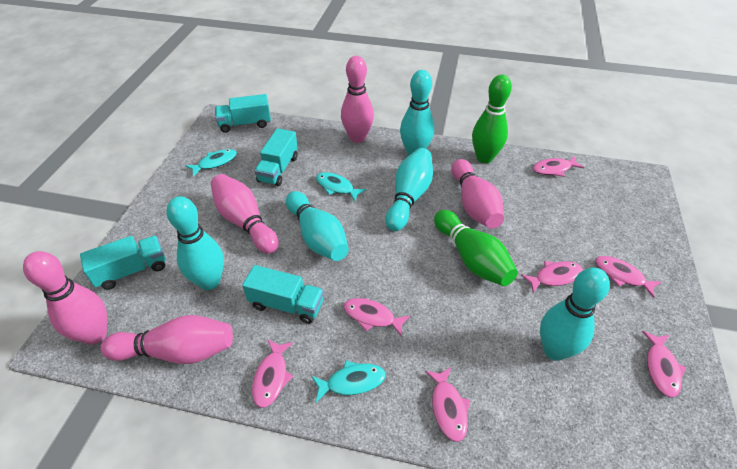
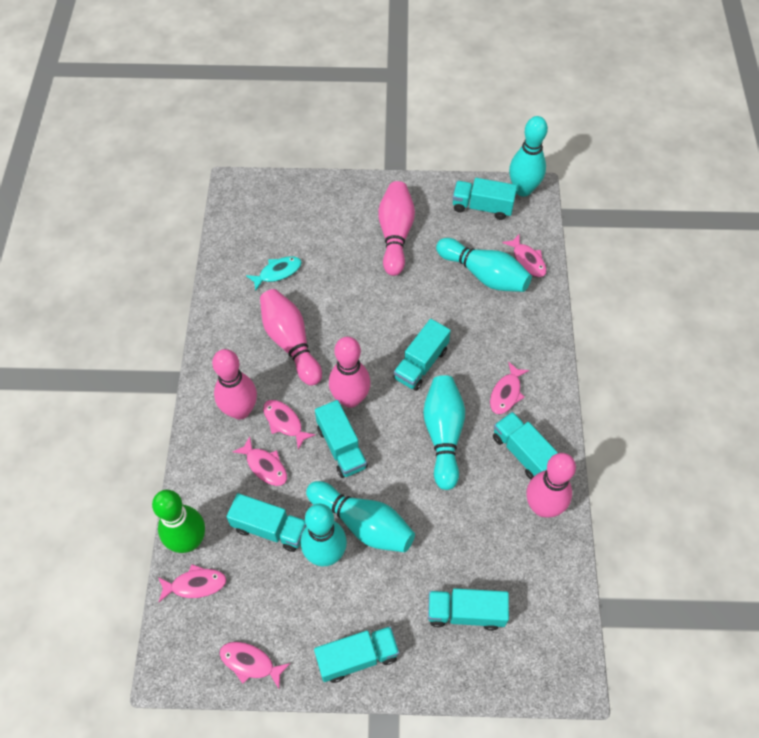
green bowling pin: [434,210,518,286] [472,75,512,163] = 2 -> [152,490,205,553] = 1
pink fish: [252,339,293,408] [344,298,410,337] [425,367,470,442] [521,261,583,293] [533,156,584,177] [595,256,662,298] [642,331,686,398] = 7 -> [158,564,227,602] [219,642,290,689] [233,436,287,486] [263,400,316,450] [490,361,529,414] [502,235,547,277] = 6
turquoise fish: [185,149,237,177] [311,361,386,402] [316,172,366,201] = 3 -> [246,256,302,292] = 1
turquoise truck: [80,236,165,290] [215,94,271,133] [242,265,324,324] [254,128,298,186] = 4 -> [226,493,306,552] [314,626,399,683] [315,400,368,478] [393,319,451,391] [428,588,509,631] [452,178,517,220] [493,412,558,480] = 7

